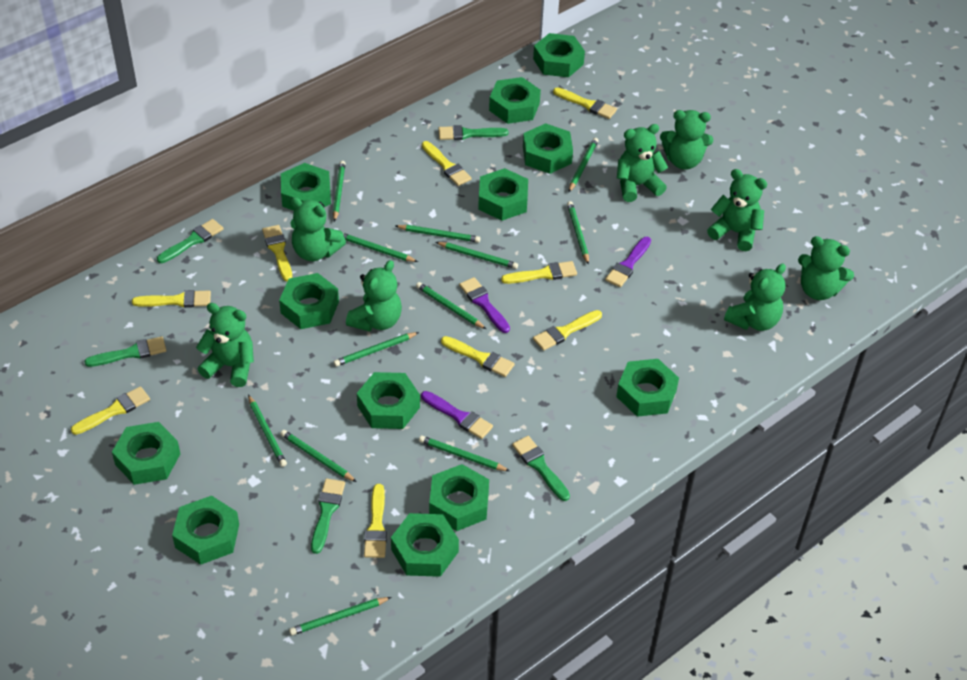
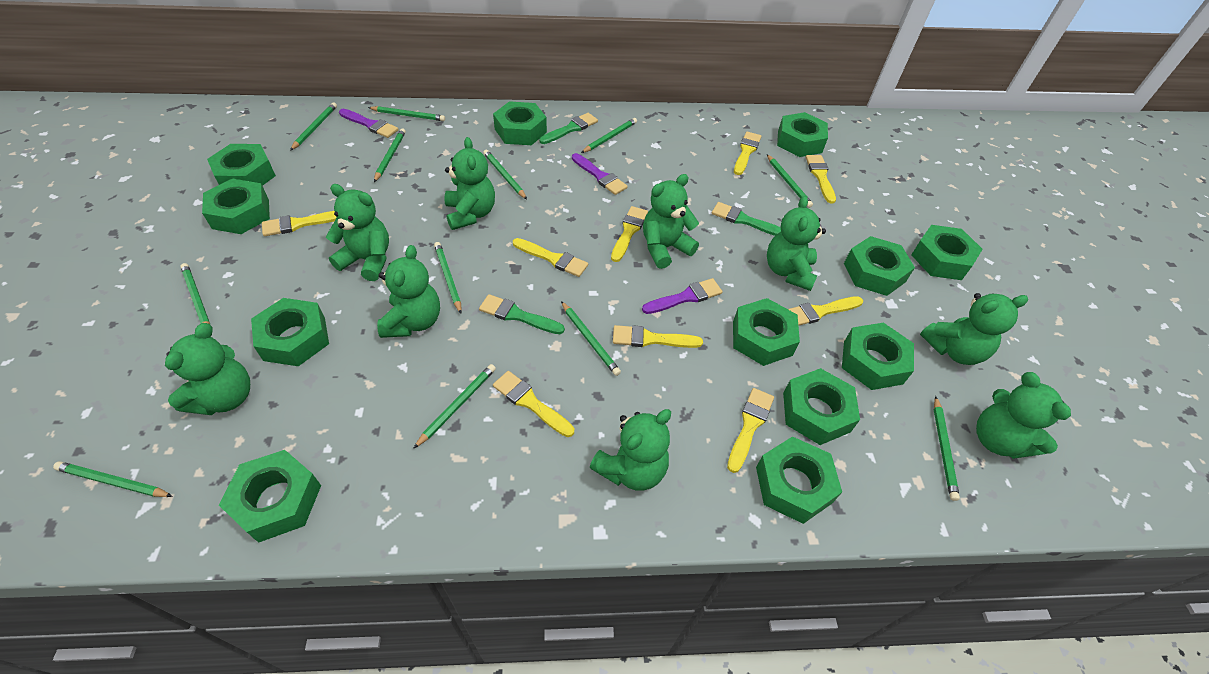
green brush: [84,336,166,367] [157,219,223,263] [311,479,345,554] [438,125,509,140] [512,436,570,501] = 5 -> [479,294,565,334] [539,113,598,144] [712,202,781,236] = 3
green teddy bear: [196,303,254,387] [290,197,346,261] [346,260,402,332] [617,124,668,202] [660,110,713,170] [707,169,767,251] [724,264,786,331] [798,236,854,300] = 8 -> [165,323,250,415] [326,184,389,281] [377,245,440,338] [444,137,495,230] [589,409,671,491] [643,174,699,269] [767,196,826,291] [920,293,1028,365] [976,372,1071,459] = 9

